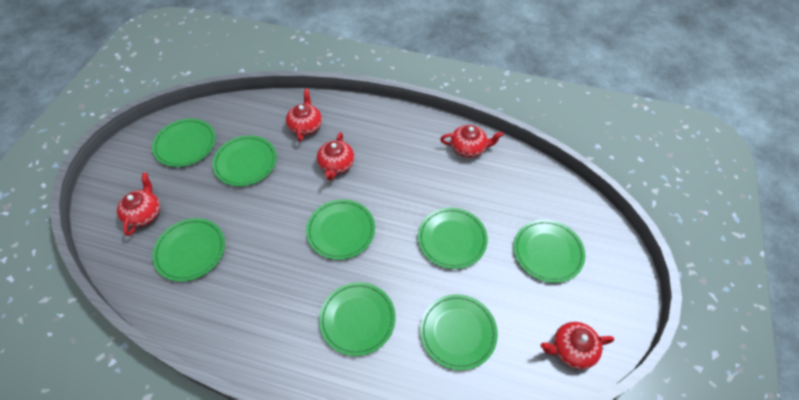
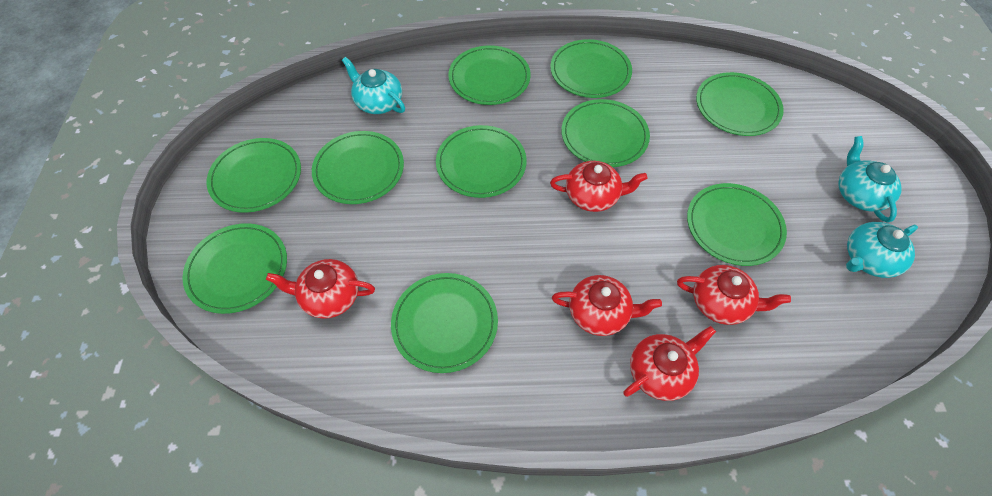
green plate: [152,119,216,167] [152,218,225,282] [212,135,277,186] [306,199,375,260] [319,282,396,356] [418,208,488,269] [420,294,498,370] [514,219,585,283] = 8 -> [182,223,287,314] [207,138,301,213] [312,131,404,204] [391,273,498,373] [436,125,527,198] [448,45,531,105] [550,39,632,98] [561,99,650,167] [687,183,787,266] [696,72,784,136] = 10
turquoise teapot: none = 0 -> [342,57,405,114] [838,136,902,223] [846,222,918,278] = 3

